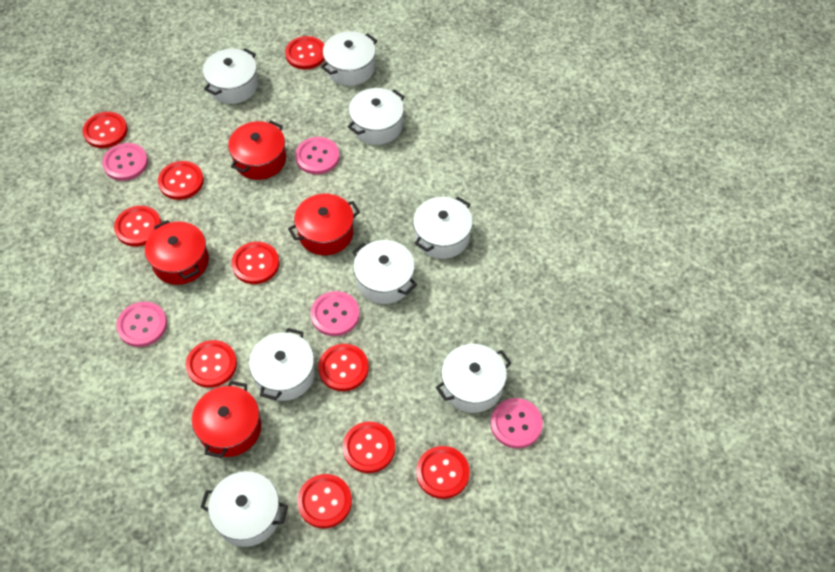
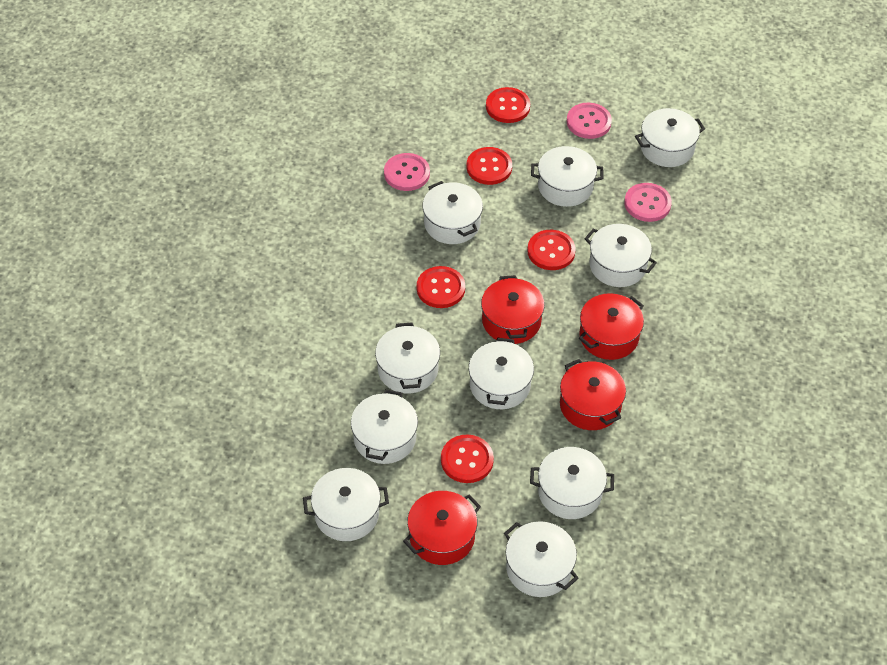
pink button: [102,143,148,181] [116,302,167,347] [295,137,340,175] [311,291,360,336] [490,398,543,449] = 5 -> [384,153,430,191] [567,103,612,139] [624,183,672,222] = 3
red button: [83,112,128,148] [114,206,161,246] [158,161,204,200] [186,340,237,388] [231,242,279,284] [285,36,324,69] [297,474,352,528] [318,344,369,391] [343,422,395,473] [416,446,470,499] = 10 -> [417,266,465,308] [441,435,494,483] [466,147,512,185] [486,87,530,123] [527,230,576,270] = 5
white pot: [200,471,288,547] [203,48,258,104] [249,328,315,401] [321,31,377,86] [348,88,405,145] [352,240,417,304] [413,197,473,259] [436,344,511,413] = 8 -> [303,468,389,541] [351,389,418,464] [375,322,440,393] [423,181,483,244] [469,338,534,409] [504,521,579,597] [530,447,614,519] [531,146,603,207] [584,224,657,287] [635,108,705,167] = 10

